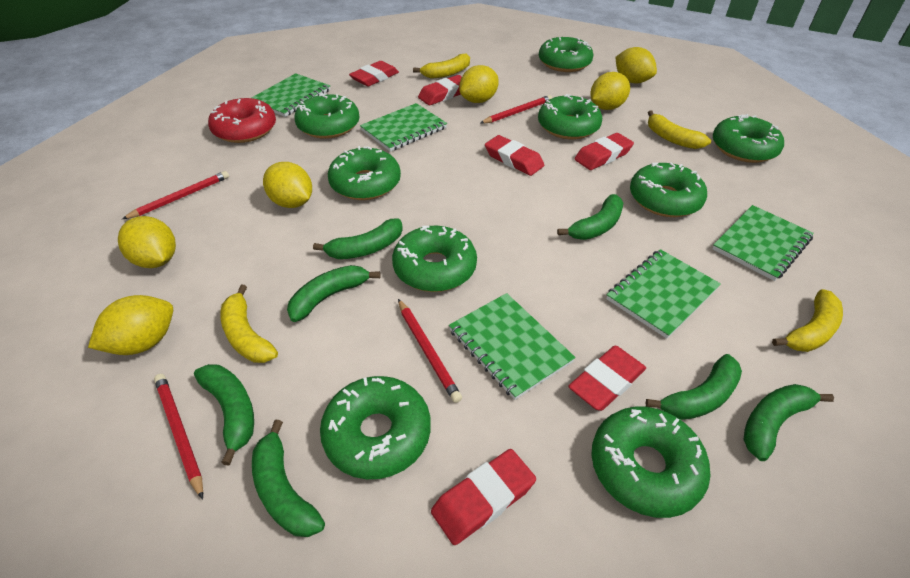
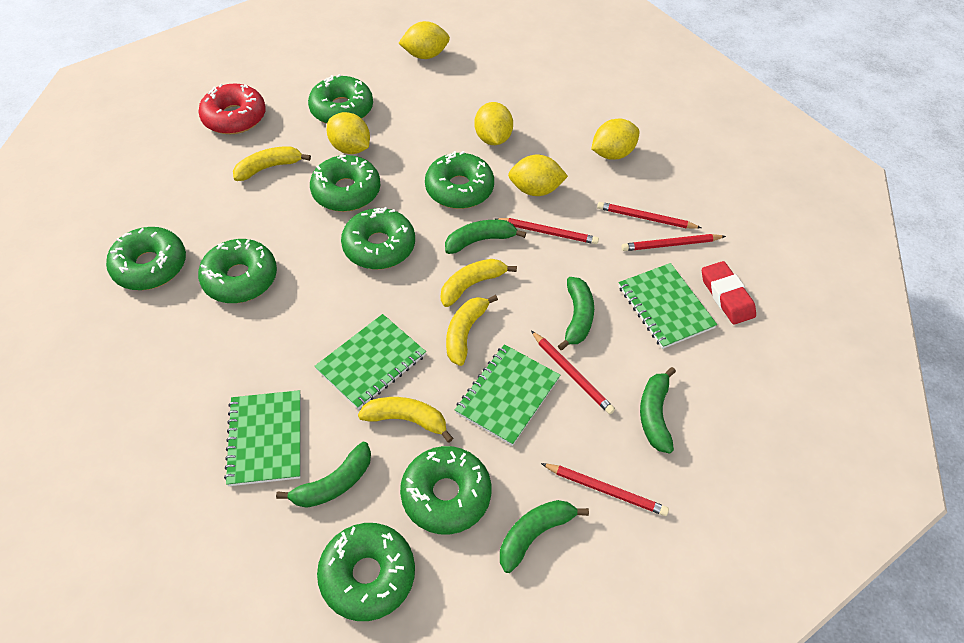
green banana: [194,364,254,466] [252,419,325,537] [287,265,380,322] [313,218,403,259] [557,194,624,240] [645,354,742,420] [744,384,834,461] = 7 -> [276,442,371,508] [445,220,526,254] [500,500,589,573] [558,277,594,350] [640,367,676,454] = 5
green donut: [294,93,359,139] [320,376,431,479] [328,146,401,200] [392,226,477,292] [538,94,602,140] [539,37,593,72] [591,407,711,518] [630,163,707,217] [713,114,784,163] = 9 -> [106,227,186,290] [198,239,277,303] [308,74,373,124] [310,154,380,212] [317,523,415,621] [341,207,415,269] [400,446,491,535] [425,151,494,209] = 8
green notebook: [252,73,330,117] [360,103,447,152] [449,293,576,400] [606,249,721,339] [712,205,814,281] = 5 -> [224,390,301,486] [314,314,426,410] [455,344,560,446] [619,263,717,349] = 4
red eraser: [349,61,399,87] [418,75,462,105] [431,449,536,545] [485,135,544,176] [568,346,646,411] [575,133,634,170] = 6 -> [702,261,756,325] = 1
red pencil: [122,171,229,219] [154,374,203,500] [398,299,462,403] [481,95,552,124] = 4 -> [494,218,599,244] [531,331,615,414] [541,463,669,516] [597,202,701,229] [621,234,726,251] = 5
yellow lemon: [88,295,173,355] [118,216,176,268] [263,162,312,208] [459,65,499,103] [590,72,630,110] [615,47,657,83] = 6 -> [326,112,370,154] [399,21,450,59] [474,102,513,145] [508,154,568,196] [591,119,639,160] = 5

